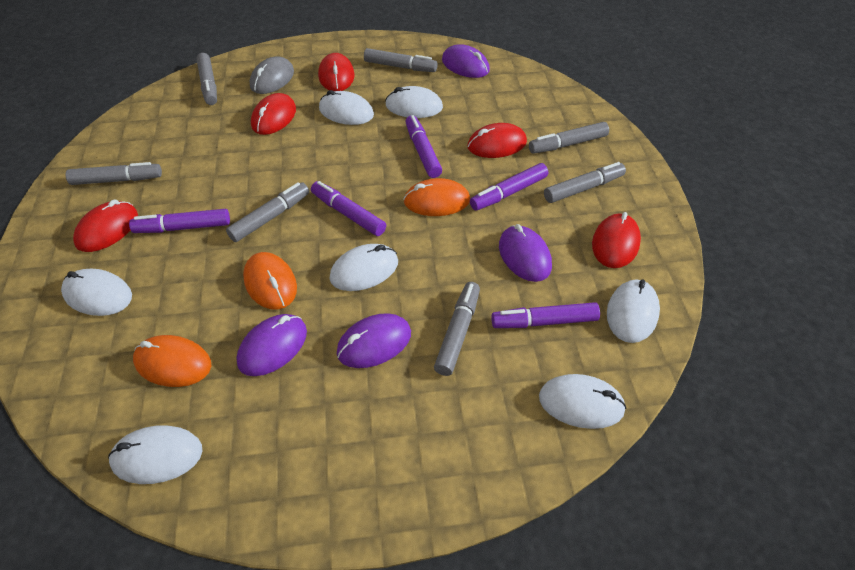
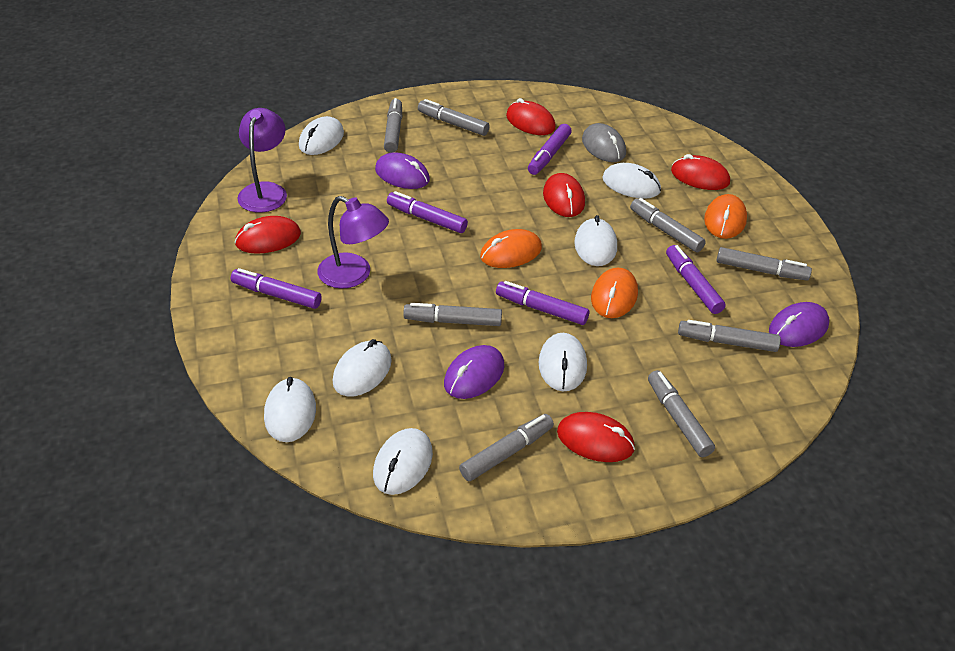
grey marker: [66,162,162,185] [196,53,217,105] [226,182,309,242] [364,48,438,72] [434,282,480,376] [529,122,609,154] [544,162,626,203] = 7 -> [384,98,402,153] [403,303,502,326] [418,99,490,136] [459,414,554,481] [630,198,706,252] [648,370,715,457] [678,320,781,352] [716,247,812,281] = 8
purple lamp: none = 0 -> [237,108,287,213] [317,196,389,289] = 2
purple mouse: [236,314,307,376] [337,313,411,368] [442,45,490,78] [499,224,552,282] = 4 -> [375,152,430,189] [444,345,504,399] [769,302,829,347] = 3

